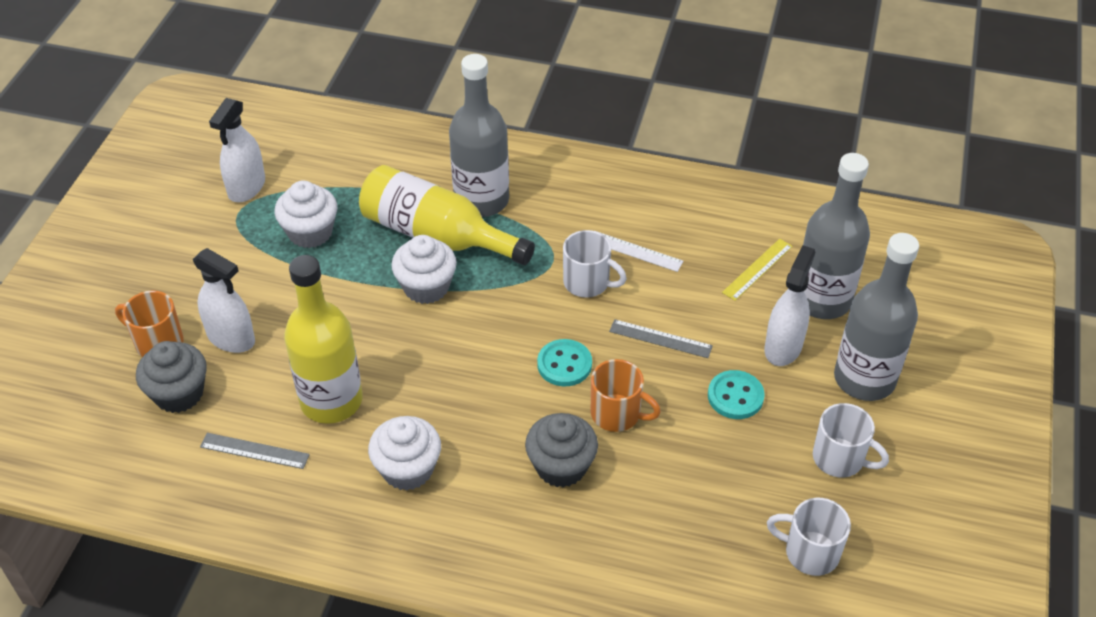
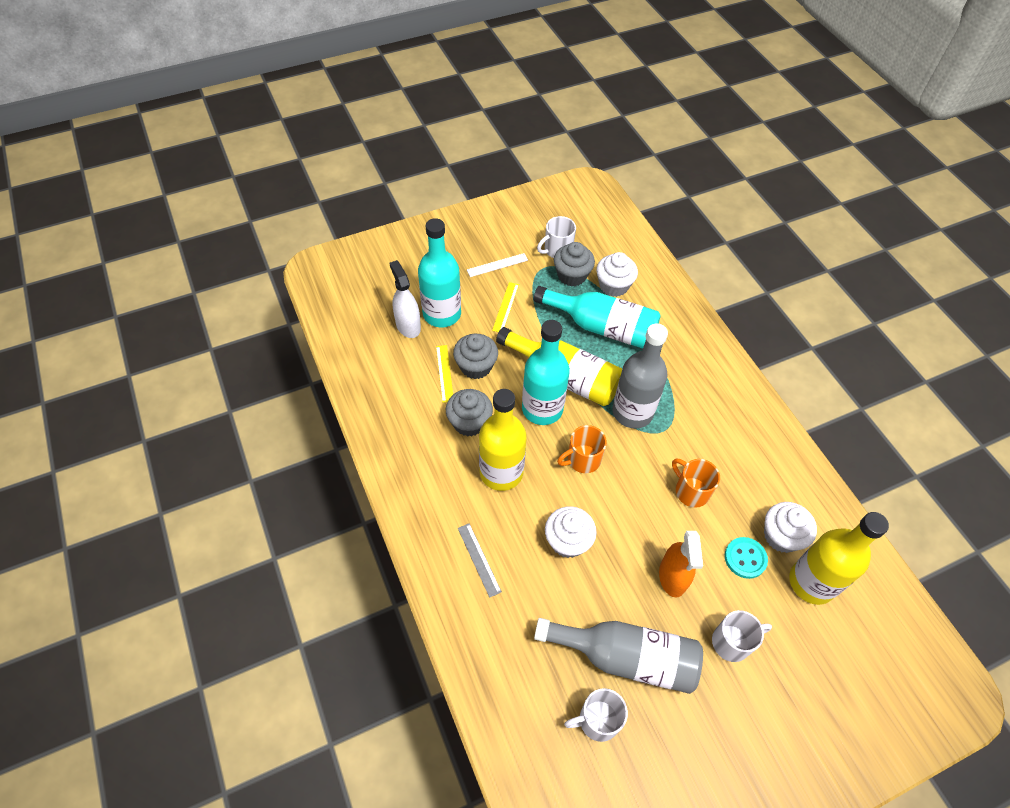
grey bottle: [449,54,509,217] [803,153,870,319] [834,233,919,401] = 3 -> [534,618,703,694] [612,324,668,429] = 2
grey cupcake: [136,341,207,413] [525,413,598,488] = 2 -> [446,389,493,437] [453,334,498,379] [554,242,595,287] = 3
grey ruler: [200,433,310,469] [609,319,713,358] = 2 -> [458,523,502,598] = 1
orange spray bottle: none = 0 -> [659,531,703,597] = 1
turquoise bottle: none = 0 -> [418,218,461,327] [522,320,570,425] [534,286,661,349] = 3
turquoise button: [537,339,592,386] [708,370,765,419] = 2 -> [725,537,768,579] = 1
white spray bottle: [193,248,255,353] [209,98,265,202] [764,245,815,366] = 3 -> [389,260,421,338] = 1
yellow bottle: [284,255,363,424] [359,165,535,265] = 2 -> [479,389,527,491] [496,327,622,406] [789,512,889,605] = 3
yellow ruler: [722,239,793,301] = 1 -> [436,345,453,403] [492,282,519,332] = 2

